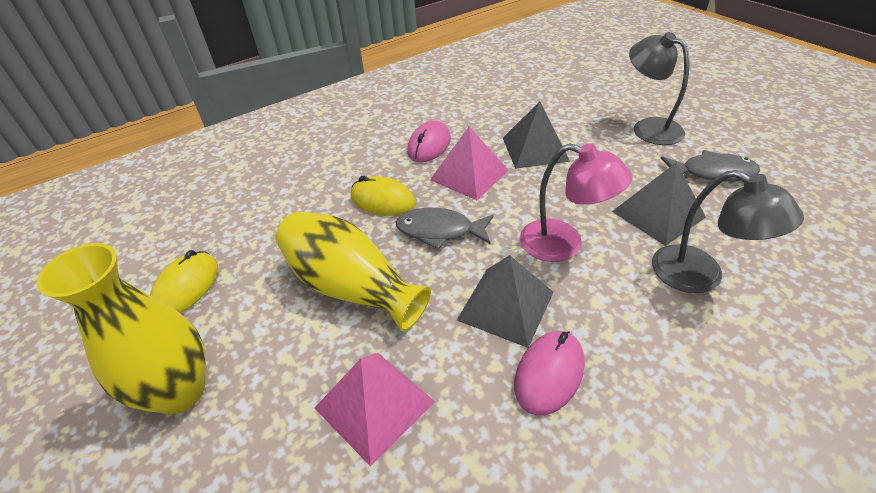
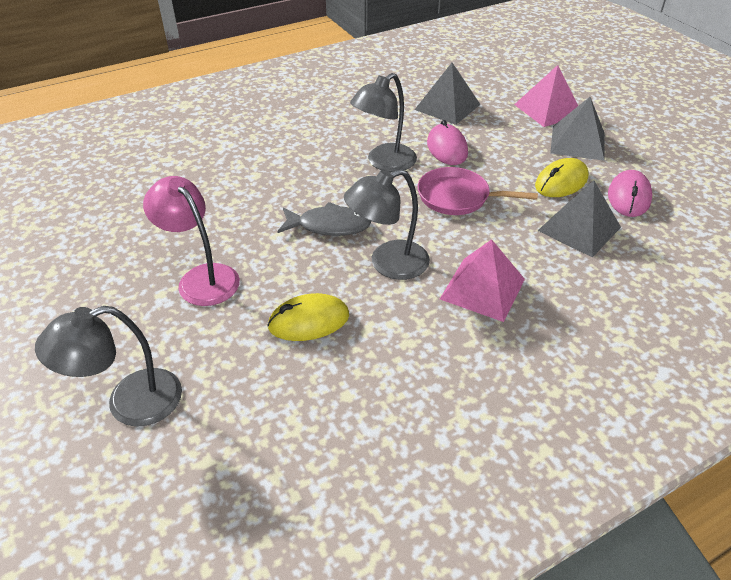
grey fish: [396,208,494,250] [660,150,760,181] = 2 -> [277,202,371,236] = 1
grey lamp: [629,32,690,145] [652,170,804,293] = 2 -> [35,306,182,427] [344,169,430,280] [350,73,417,172] = 3
pink pan: none = 0 -> [417,167,538,215] = 1
yellow vase: [36,243,206,414] [275,212,431,332] = 2 -> none = 0

